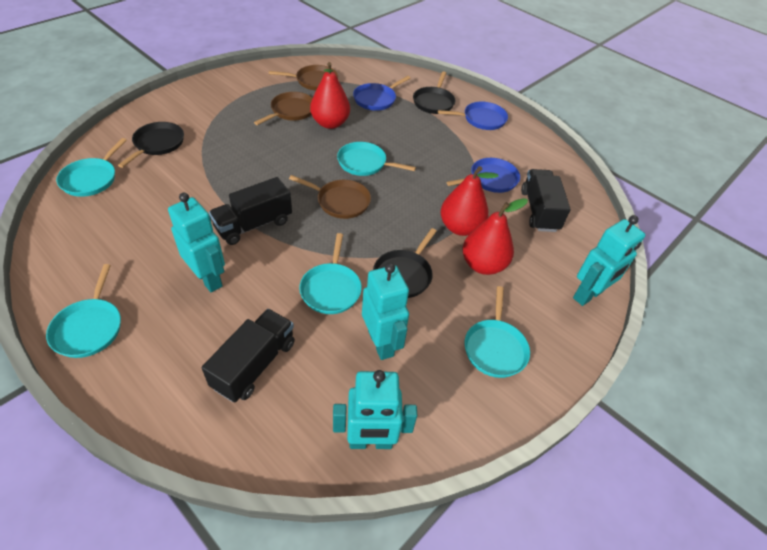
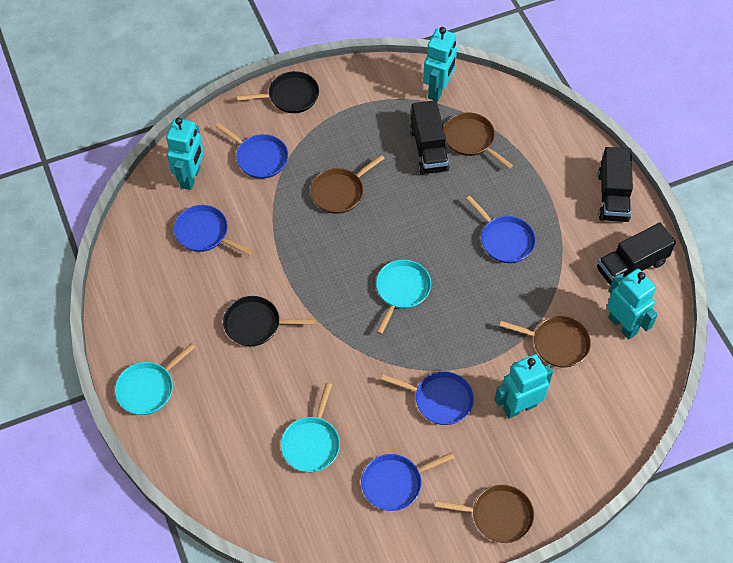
black pan: [118,122,184,168] [373,228,437,298] [413,71,456,114] = 3 -> [223,296,315,346] [237,71,319,113] = 2
blue pan: [353,76,410,111] [438,102,508,130] [447,158,520,193] = 3 -> [174,205,253,256] [215,123,288,179] [361,452,455,511] [381,371,474,425] [466,196,536,263] = 5
brown pan: [254,92,312,125] [269,65,338,90] [289,175,371,219] = 3 -> [311,155,385,214] [435,485,534,543] [444,112,513,169] [499,316,591,368] = 4
red pear: [310,62,350,129] [440,166,499,236] [462,198,528,275] = 3 -> none = 0
turquoise pan: [46,264,121,358] [56,138,127,197] [299,233,362,314] [337,142,416,176] [465,286,530,378] = 5 -> [115,343,195,415] [281,383,340,472] [376,260,431,334] = 3

